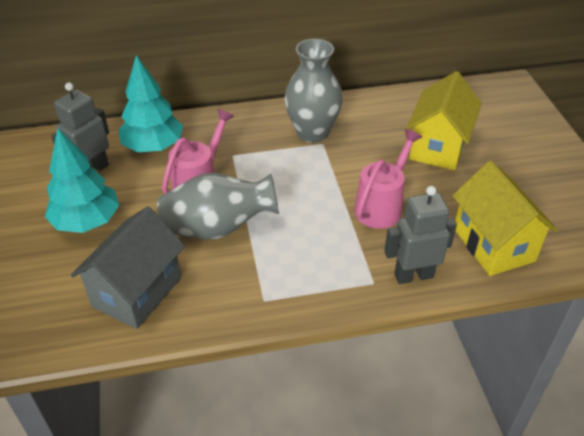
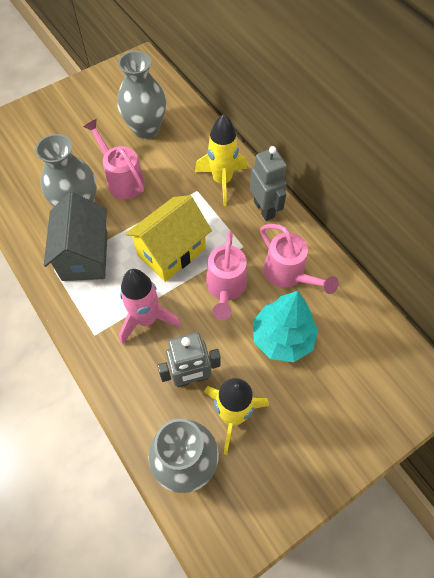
grey vase: [157,173,279,239] [284,39,343,143] = 2 -> [35,134,97,207] [117,51,166,139] [148,419,219,493] = 3
pink rocket: none = 0 -> [119,269,181,345] = 1
pink watering can: [162,109,234,194] [354,129,422,229] = 2 -> [83,119,145,199] [206,231,247,320] [260,224,339,294] = 3
turquoise tree: [45,128,119,233] [118,55,183,152] = 2 -> [253,291,318,362] = 1
yellow house: [406,71,482,171] [452,161,558,276] = 2 -> [125,195,212,282] = 1
yellow rocket: none = 0 -> [195,114,247,206] [204,378,269,455] = 2

